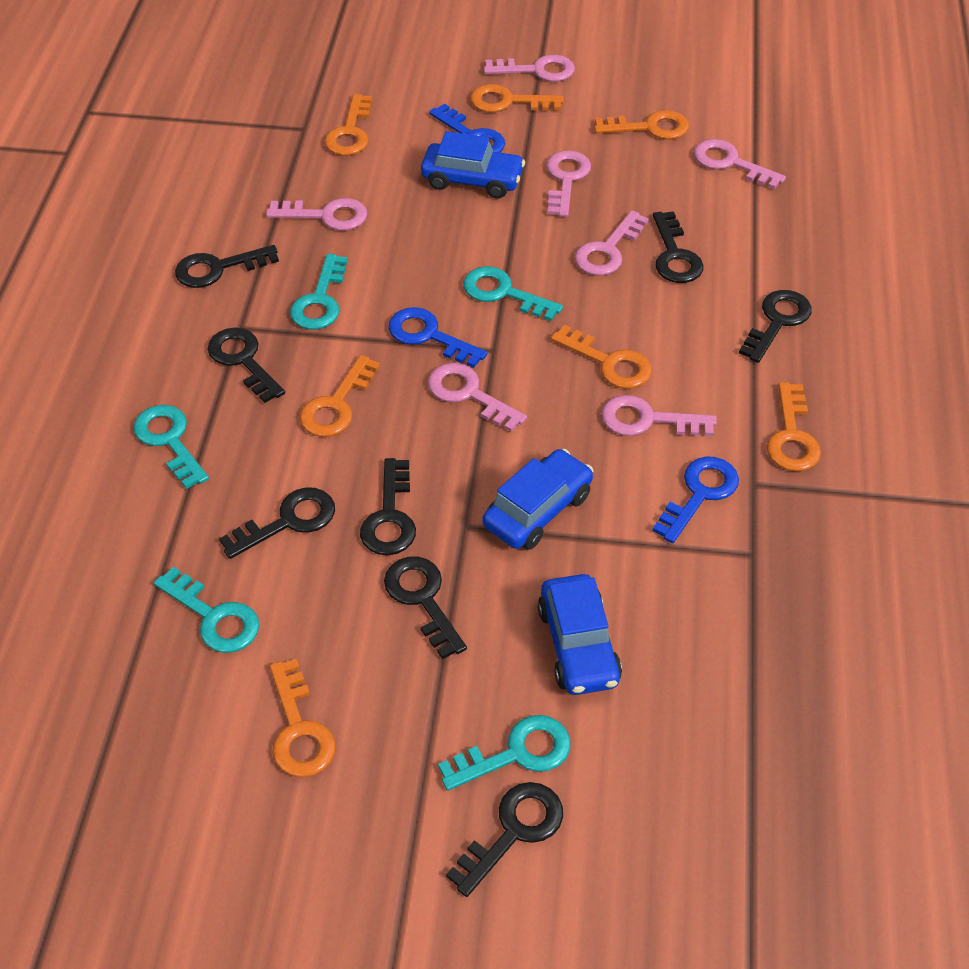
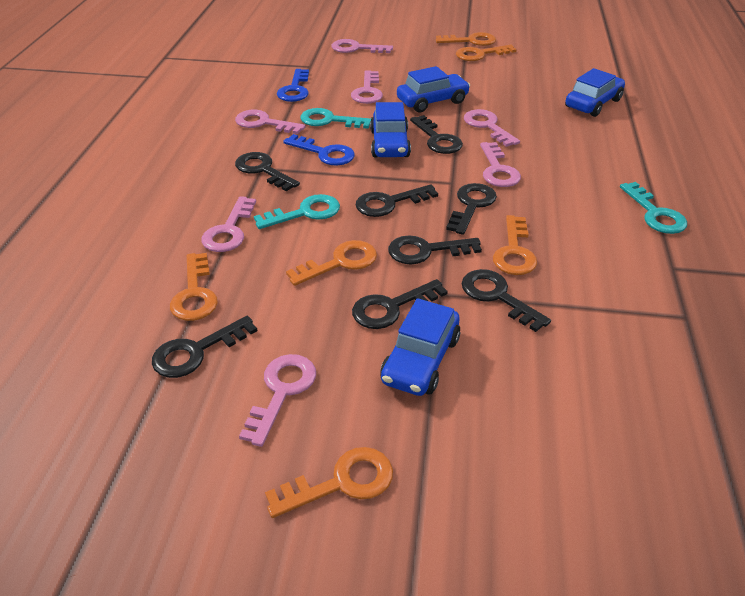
blue car: [421,131,525,199] [483,449,594,550] [538,574,622,695] = 3 -> [370,102,411,158] [380,298,460,396] [397,66,470,112] [565,68,625,117] = 4
blue key: [388,307,488,368] [429,104,505,153] [652,457,739,543] = 3 -> [277,69,309,102] [283,134,355,166] = 2
orange key: [270,659,335,777] [299,355,380,437] [324,94,372,156] [470,84,563,112] [551,325,652,389] [594,110,689,139] [767,382,821,472] = 7 -> [170,253,218,321] [265,447,393,518] [286,240,377,286] [436,32,496,46] [456,45,516,61] [493,215,537,275] = 6
turquoise key: [133,405,209,489] [154,567,259,653] [290,254,348,330] [438,715,570,791] [463,266,563,321] = 5 -> [254,194,340,229] [300,108,371,129] [620,182,687,234] = 3

